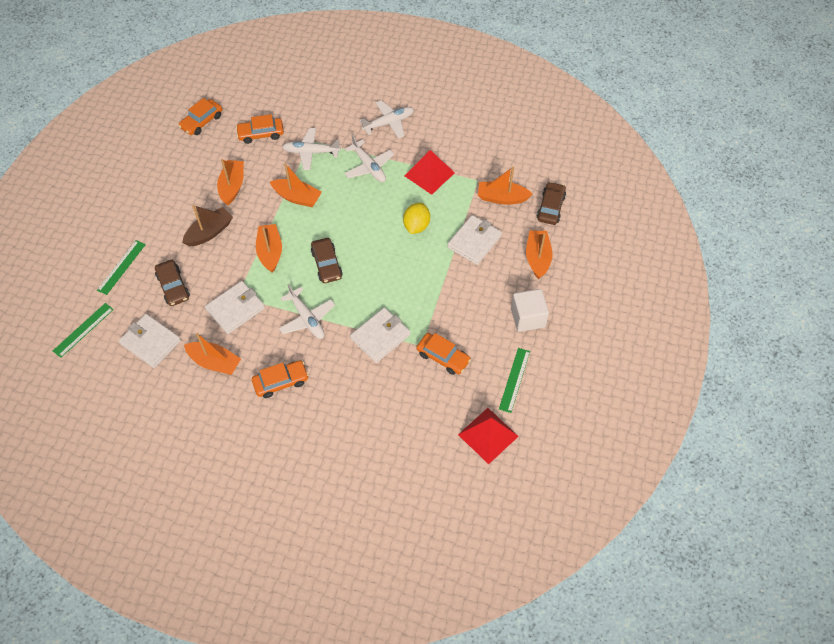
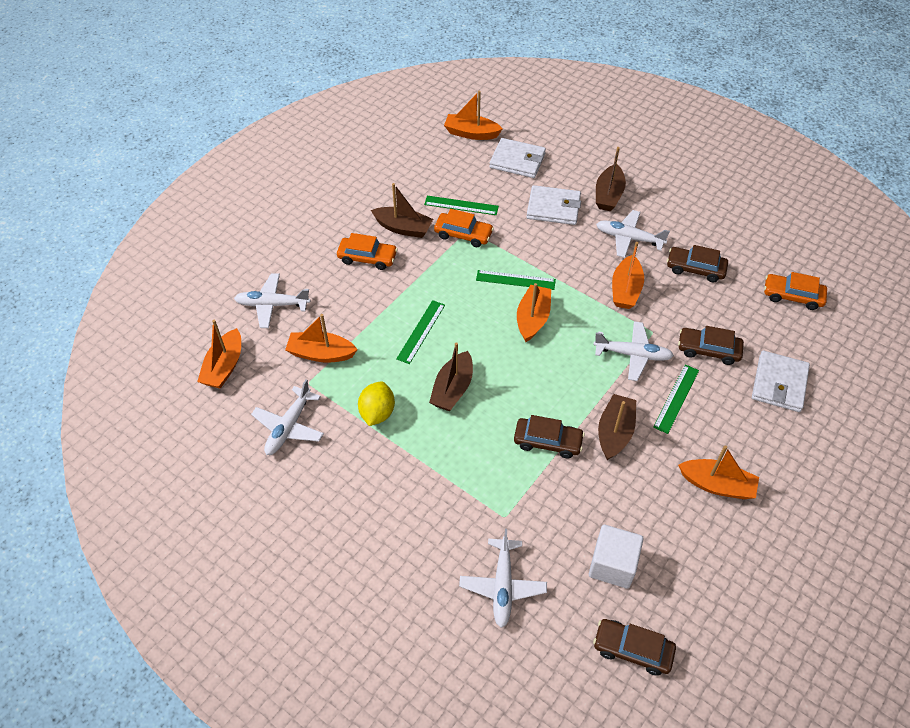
brown boat: [182,205,233,246] = 1 -> [371,183,433,238] [429,342,473,411] [596,147,626,211] [598,394,636,460] = 4
brown car: [155,260,190,306] [311,238,343,283] [537,182,566,225] = 3 -> [514,415,585,459] [593,619,676,676] [667,245,728,283] [678,326,744,365] = 4
green ruler: [53,303,114,358] [97,240,146,295] [499,348,530,413] = 3 -> [396,300,445,364] [424,196,499,215] [476,270,556,290] [653,364,699,434] = 4
orange car: [178,98,223,135] [236,114,284,144] [252,360,309,398] [417,333,471,375] = 4 -> [337,233,398,270] [434,209,494,247] [764,272,827,310] = 3
red pyramid: [405,150,455,195] [458,408,519,464] = 2 -> none = 0
white plane: [279,284,335,339] [282,128,341,170] [344,135,394,182] [359,100,414,138] = 4 -> [234,273,310,328] [251,379,324,455] [459,529,547,628] [593,321,674,381] [596,210,670,258] = 5
white wallet: [119,314,181,368] [205,281,265,334] [350,308,411,363] [447,215,502,265] = 4 -> [489,138,546,178] [526,185,581,225] [752,351,810,412] = 3

